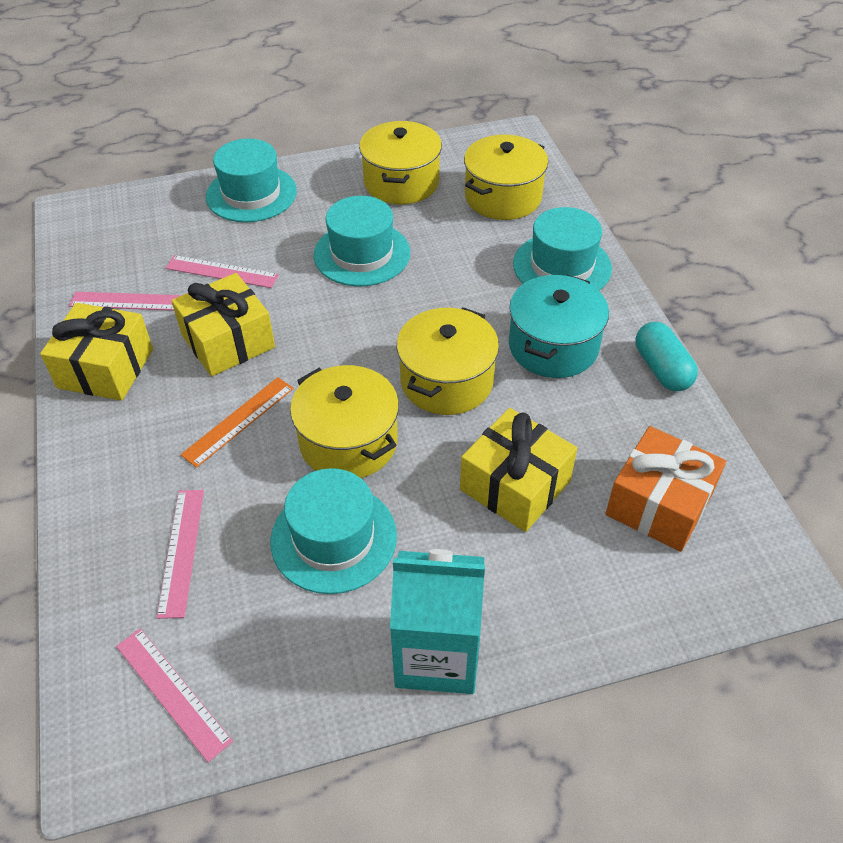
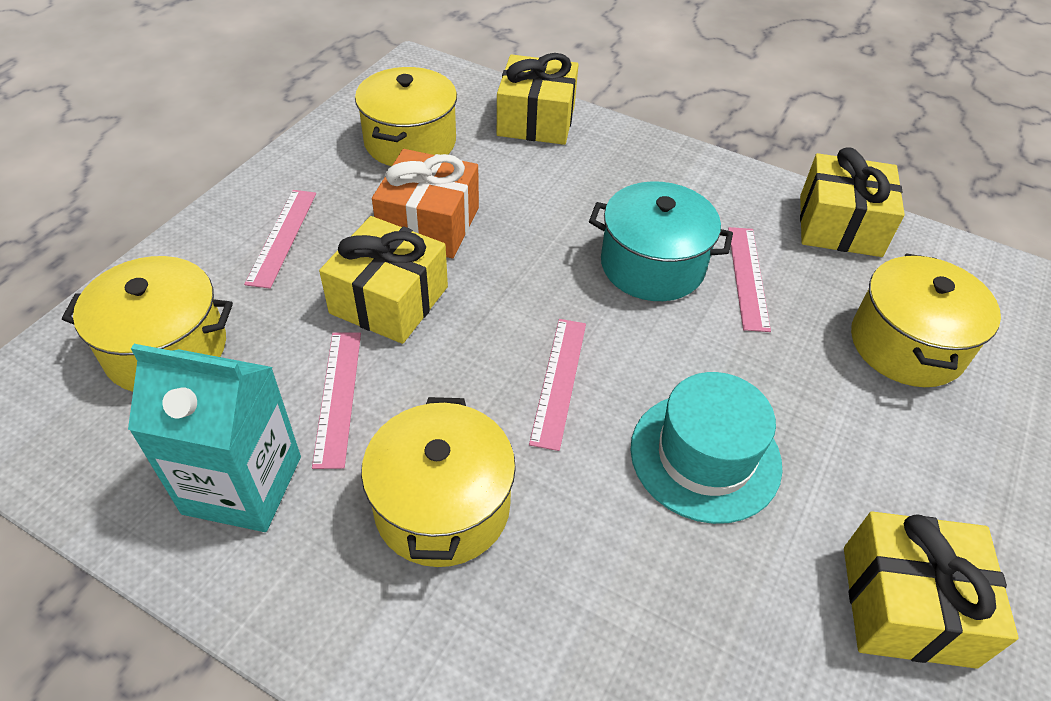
orange ruler: [180,377,294,468] = 1 -> none = 0
turquoise capsule: [635,322,698,391] = 1 -> none = 0
turquoise hat: [206,139,297,222] [271,468,397,594] [313,196,410,286] [513,207,612,290] = 4 -> [630,372,782,524] = 1
yellow gift: [40,303,153,401] [171,273,275,376] [460,408,577,532] = 3 -> [319,216,448,344] [497,53,579,145] [800,147,905,257] [844,512,1018,669] = 4

